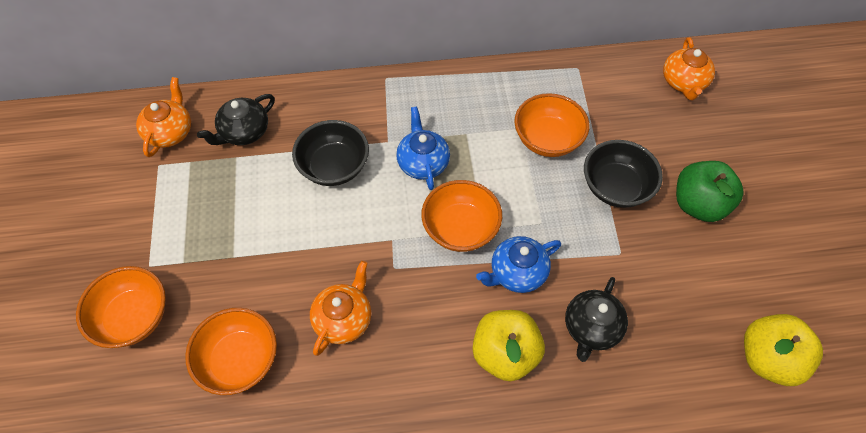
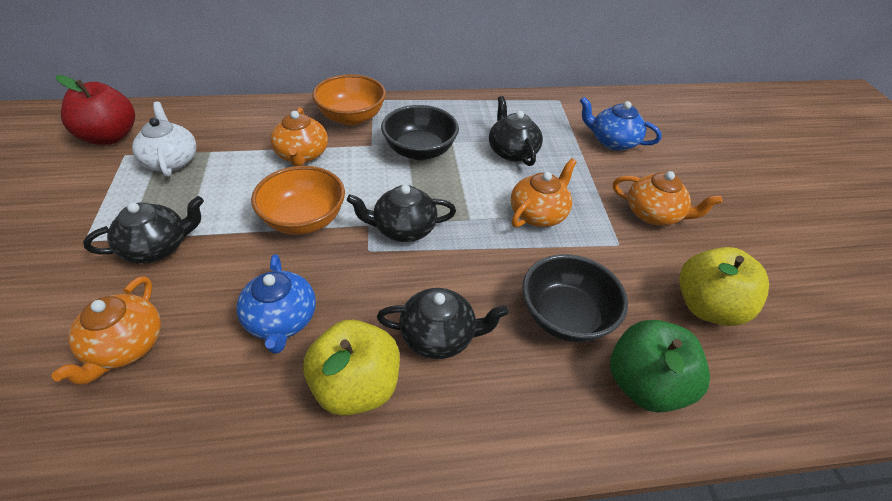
black teapot: [197,94,275,145] [565,277,628,362] = 2 -> [83,196,204,264] [347,185,456,242] [377,288,508,359] [489,96,543,166] = 4
orange bowl: [76,266,166,348] [185,308,277,395] [421,180,502,252] [514,93,589,157] = 4 -> [251,166,345,235] [312,74,386,126] = 2
orange teapot: [136,77,191,157] [310,261,371,356] [663,37,715,100] = 3 -> [51,276,161,385] [270,107,328,166] [511,158,577,227] [613,171,722,226] = 4
red apple: none = 0 -> [56,75,135,145] = 1
white teapot: none = 0 -> [132,102,196,177] = 1

